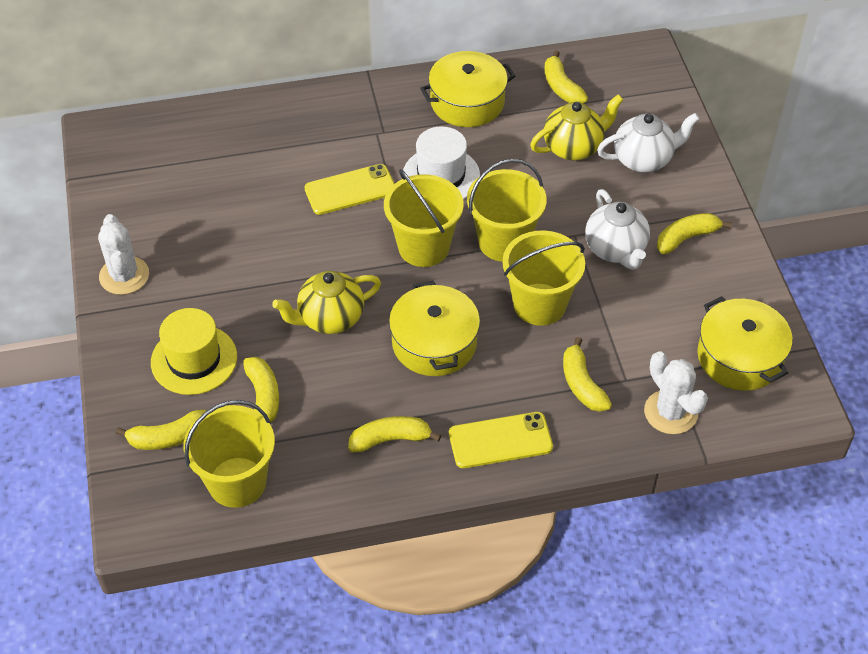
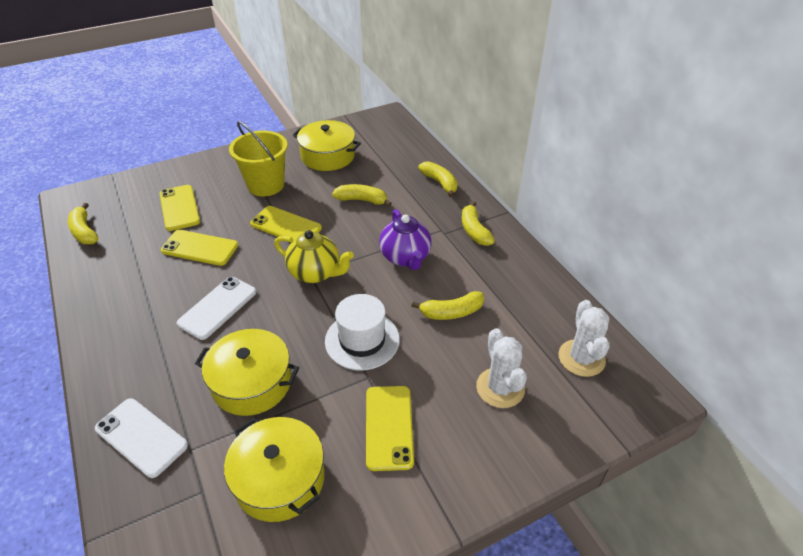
purple teapot: none = 0 -> [379,209,432,270] = 1
white phone: none = 0 -> [95,398,188,478] [177,277,256,340] = 2
white teapot: [585,189,650,270] [597,113,700,172] = 2 -> none = 0
yellow banana: [115,410,206,450] [243,357,279,422] [348,416,441,452] [544,50,588,103] [563,337,612,412] [657,213,732,254] = 6 -> [68,203,98,244] [332,184,392,207] [412,291,484,320] [418,161,458,197] [462,201,495,246] = 5
yellow bucket: [183,400,275,508] [384,169,464,267] [467,159,547,262] [502,230,585,326] = 4 -> [229,121,288,196] = 1
yellow hat: [151,308,237,395] = 1 -> none = 0
yellow phone: [304,164,394,215] [449,412,553,468] = 2 -> [160,185,200,231] [161,230,238,266] [250,206,322,242] [366,386,414,471] = 4
yellow teapot: [272,271,381,334] [530,94,623,161] = 2 -> [274,230,354,283] = 1

